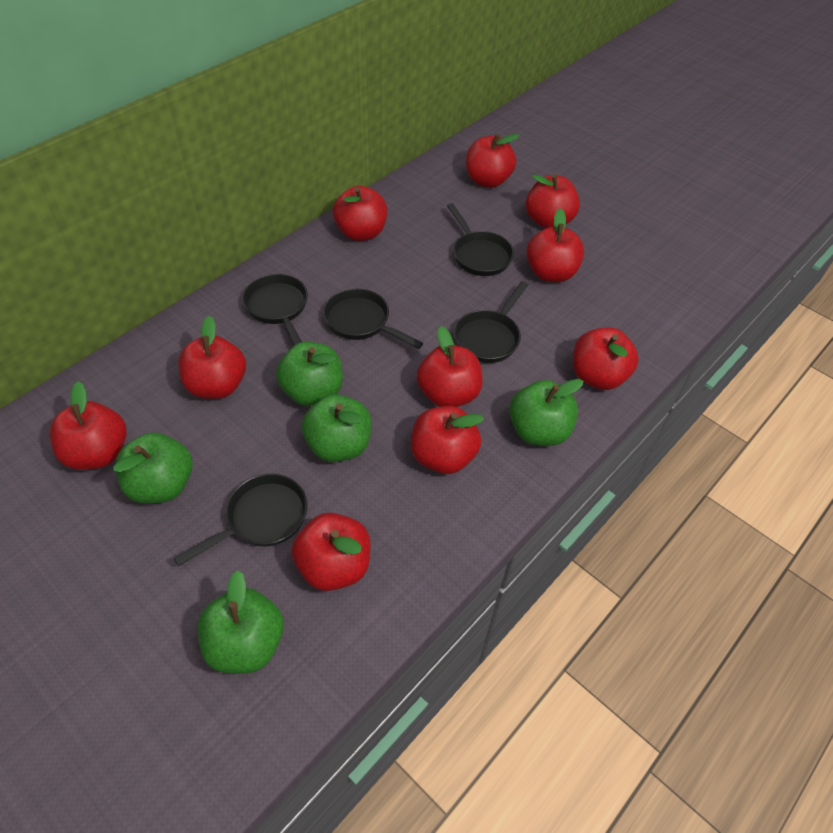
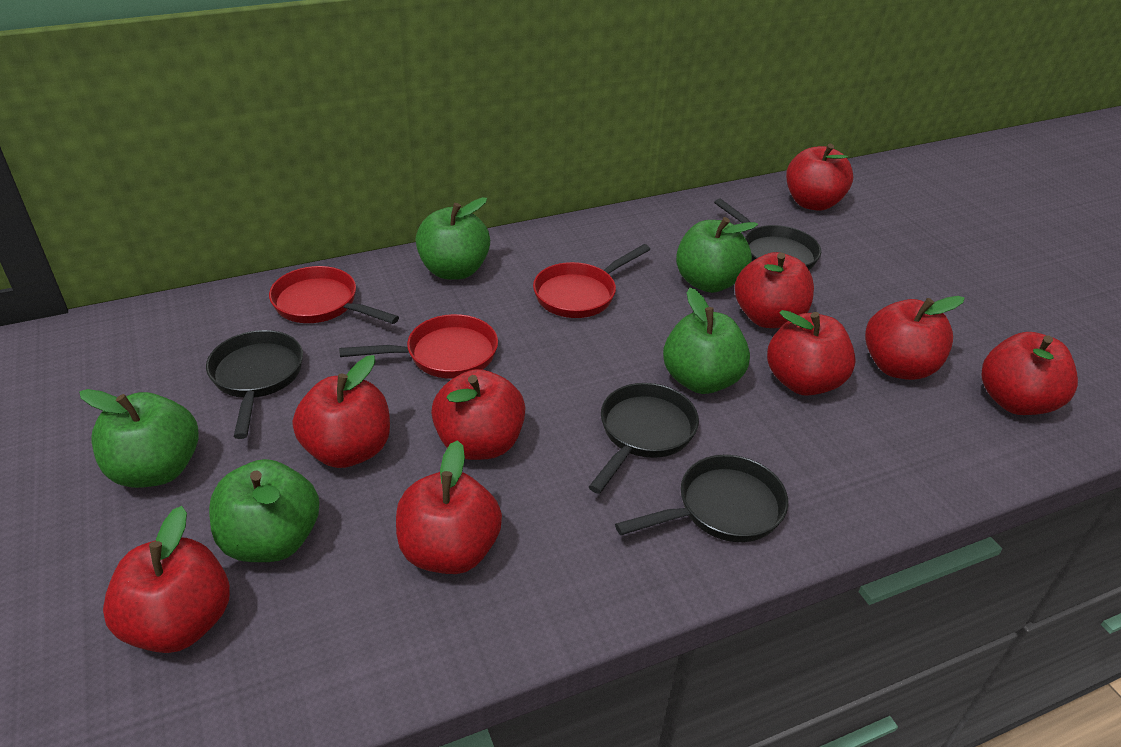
black pan: [174,474,308,566] [242,274,308,345] [323,289,423,349] [447,203,514,276] [454,281,528,363] = 5 -> [206,330,303,439] [589,383,699,494] [615,455,788,542] [714,199,821,270] = 4
red apple: [50,381,127,470] [178,316,246,399] [292,513,370,591] [333,186,387,241] [411,406,484,474] [417,326,483,407] [466,134,520,188] [526,174,580,229] [526,208,584,282] [573,328,639,390] = 10 -> [103,506,230,653] [293,355,390,468] [396,440,502,574] [431,369,525,460] [735,252,814,328] [767,310,856,396] [786,144,853,211] [865,296,965,380] [981,332,1078,415] = 9
red pan: none = 0 -> [269,266,399,324] [339,314,498,379] [533,244,650,318] = 3

